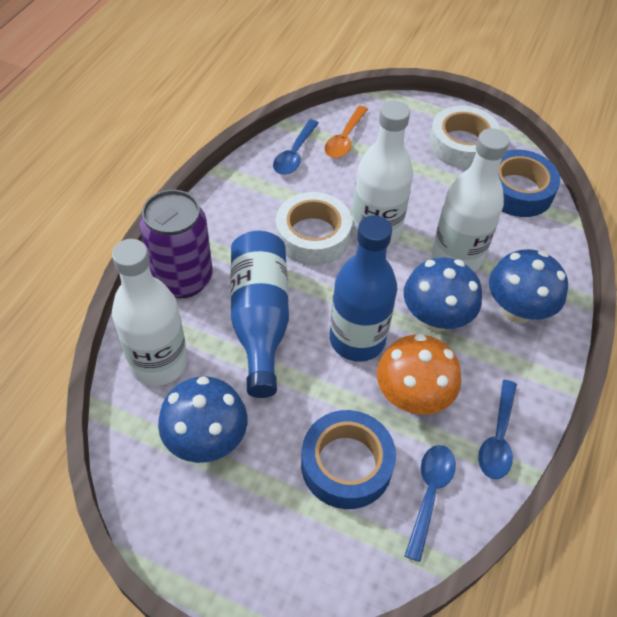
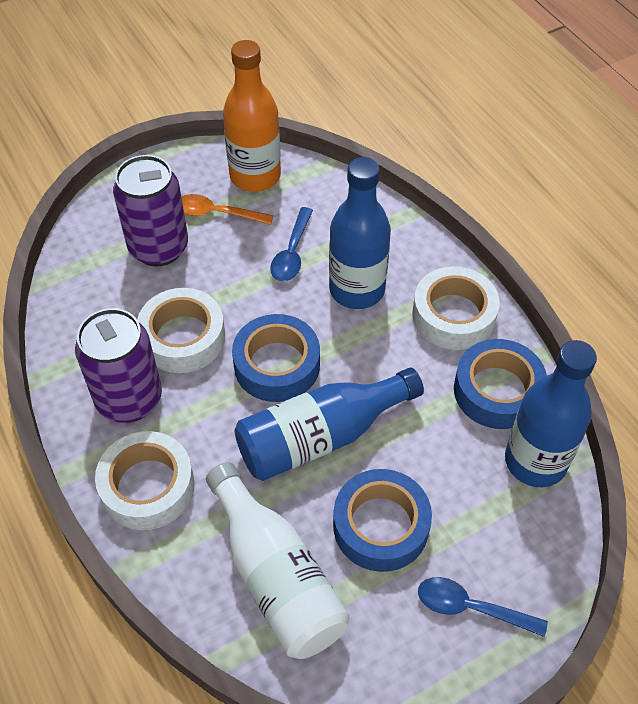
blue bottle: [230,231,289,398] [330,215,397,362] = 2 -> [235,367,424,481] [329,157,391,309] [505,340,597,487] = 3
blue mushroom: [158,376,247,463] [404,257,482,332] [489,249,568,323] = 3 -> none = 0
blue spoon: [273,120,319,175] [405,445,456,562] [478,380,517,479] = 3 -> [270,207,313,281] [418,577,548,637] = 2
blue tape: [301,410,396,509] [498,150,560,217] = 2 -> [232,314,320,402] [333,469,432,572] [454,339,547,429] = 3
orange bottle: none = 0 -> [223,40,281,192] = 1
orange mushroom: [377,334,461,415] = 1 -> none = 0
purple can: [139,190,213,298] = 1 -> [75,308,162,423] [113,155,188,267] = 2
white bottle: [112,239,188,386] [351,101,413,246] [432,128,509,272] = 3 -> [206,462,350,659] = 1
white tape: [276,192,352,265] [429,106,501,169] = 2 -> [95,431,195,530] [137,288,225,373] [412,266,500,350] = 3

